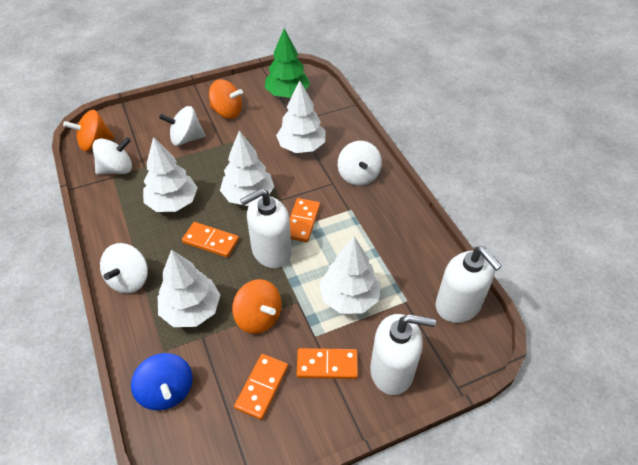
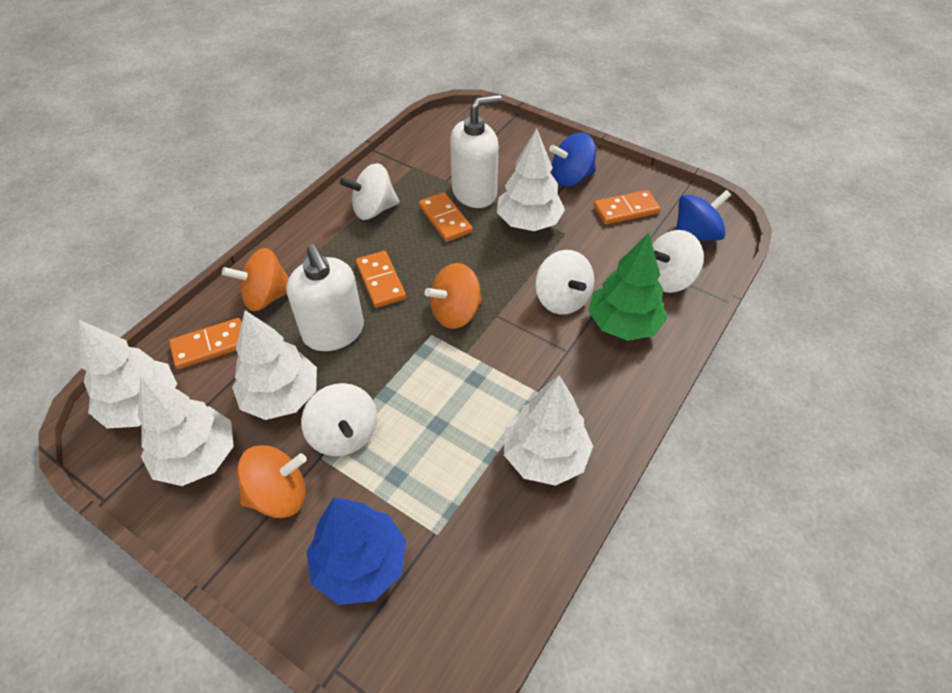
blue spinning top: [131,353,193,410] = 1 -> [549,133,596,186] [676,190,731,241] = 2
blue tree: none = 0 -> [307,497,406,605] = 1
white soap dispenser: [240,189,292,268] [370,314,436,395] [436,247,502,323] = 3 -> [286,244,364,351] [450,94,502,208] = 2

